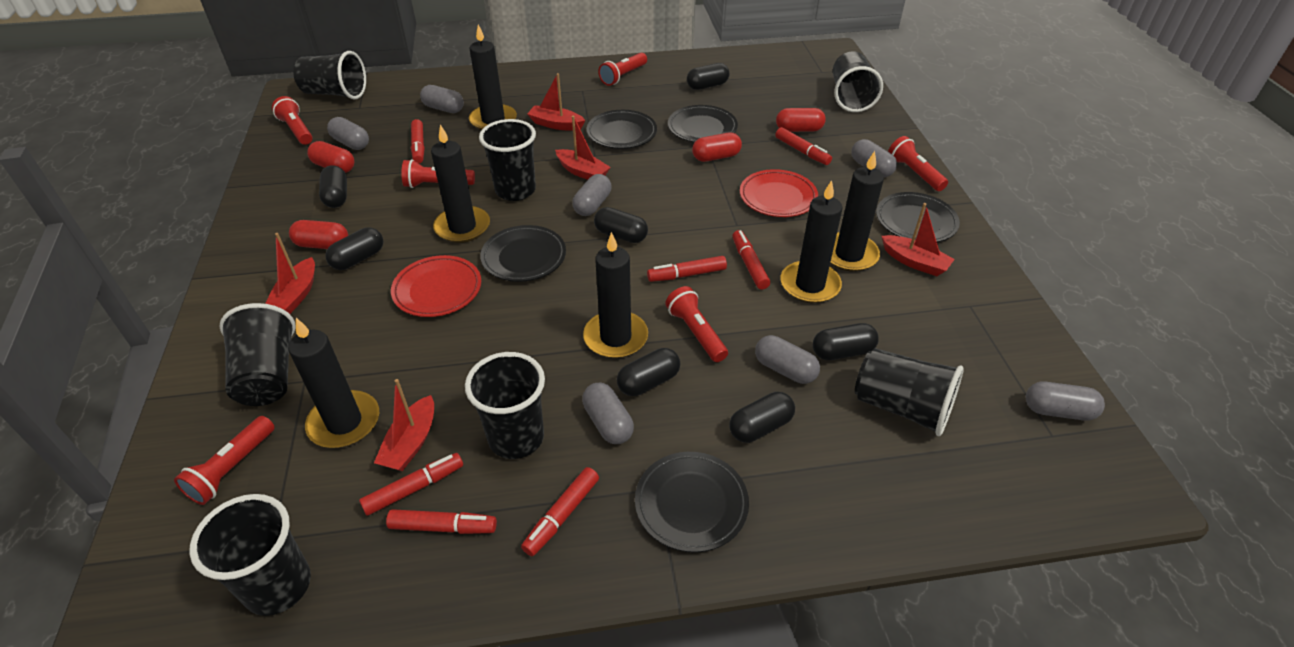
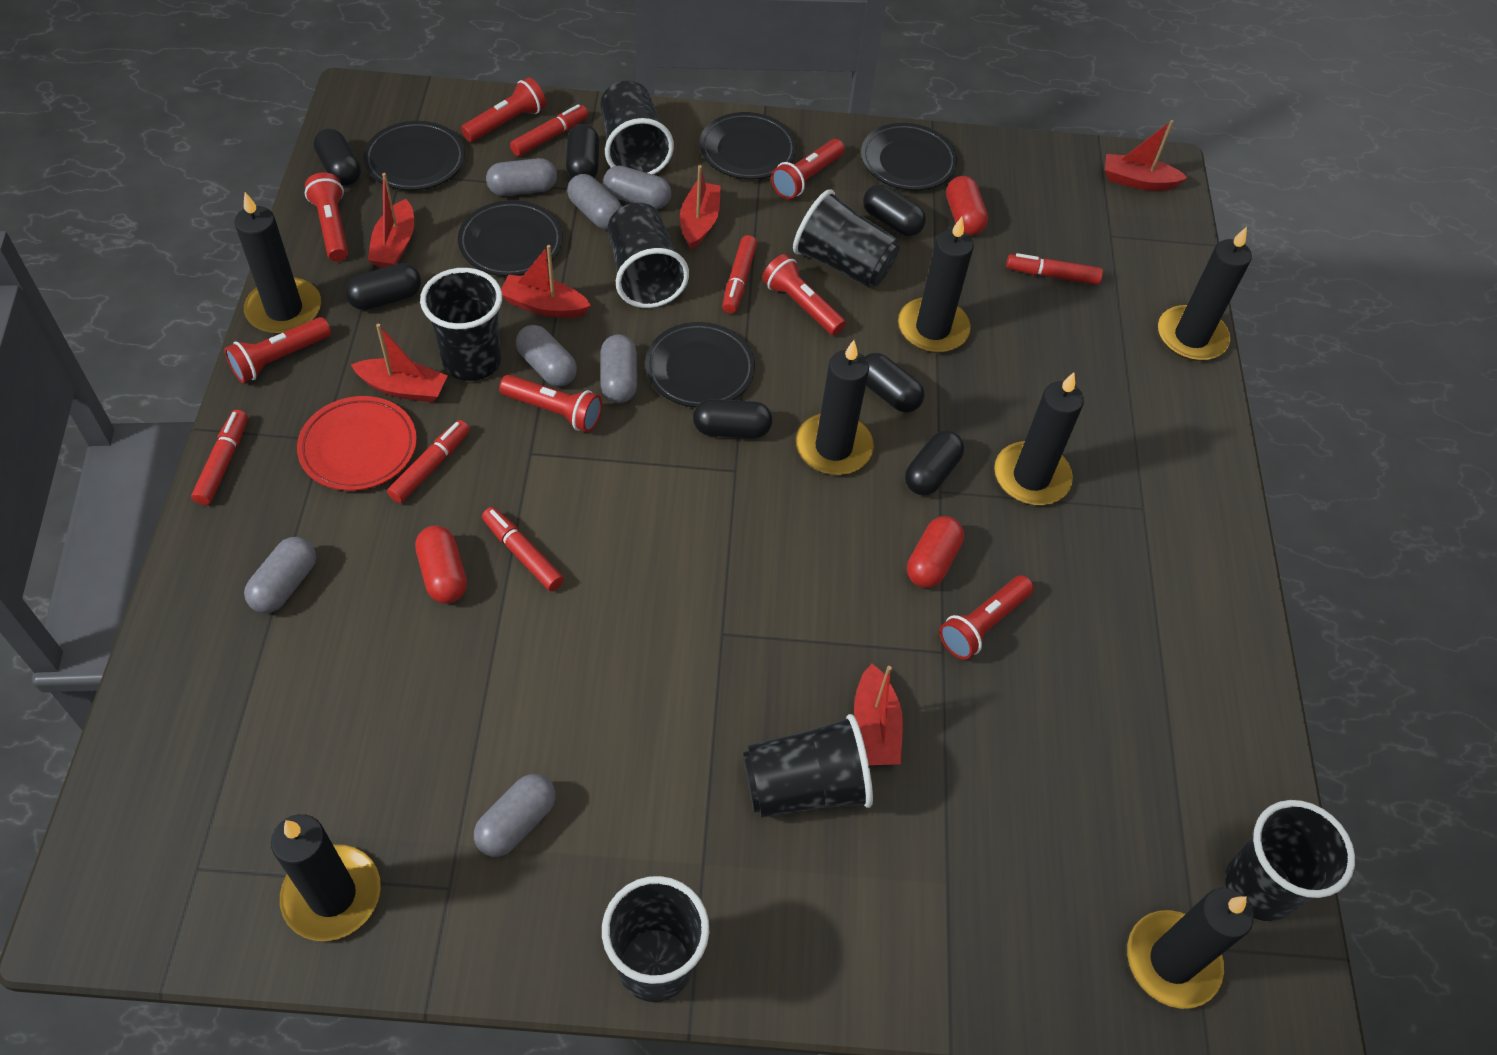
black candle: [288,318,379,448] [431,124,490,243] [469,25,517,130] [583,232,648,359] [780,180,843,303] [830,151,884,272] = 6 -> [234,192,321,334] [271,814,381,941] [796,340,874,475] [898,217,974,353] [994,372,1084,505] [1127,888,1254,1009] [1158,227,1252,361] = 7
red boat: [265,233,315,314] [374,379,434,471] [527,73,585,131] [555,116,611,180] [882,203,955,276] = 5 -> [351,324,448,402] [368,173,414,268] [501,245,591,318] [680,165,721,250] [854,664,903,765] [1105,120,1188,191] = 6
red capsule: [289,220,348,249] [307,141,354,173] [692,133,742,162] [776,108,826,132] = 4 -> [415,526,467,604] [907,516,964,588] [946,176,988,235] = 3
red flashlight: [174,416,275,505] [272,96,313,145] [401,159,475,188] [598,53,647,86] [665,286,728,362] [888,136,948,191] = 6 -> [224,317,331,383] [305,172,348,261] [461,77,546,142] [499,375,602,432] [762,254,846,335] [771,139,845,199] [939,575,1034,660] = 7
red marker: [359,453,463,516] [386,509,497,534] [411,119,424,163] [521,467,599,556] [647,256,727,282] [732,230,770,289] [775,127,832,165] = 7 -> [191,410,248,505] [387,420,470,503] [482,507,564,591] [510,104,588,156] [722,235,757,314] [1006,253,1103,285] = 6
red plate: [391,255,481,317] [740,169,818,217] = 2 -> [297,396,417,491] = 1

